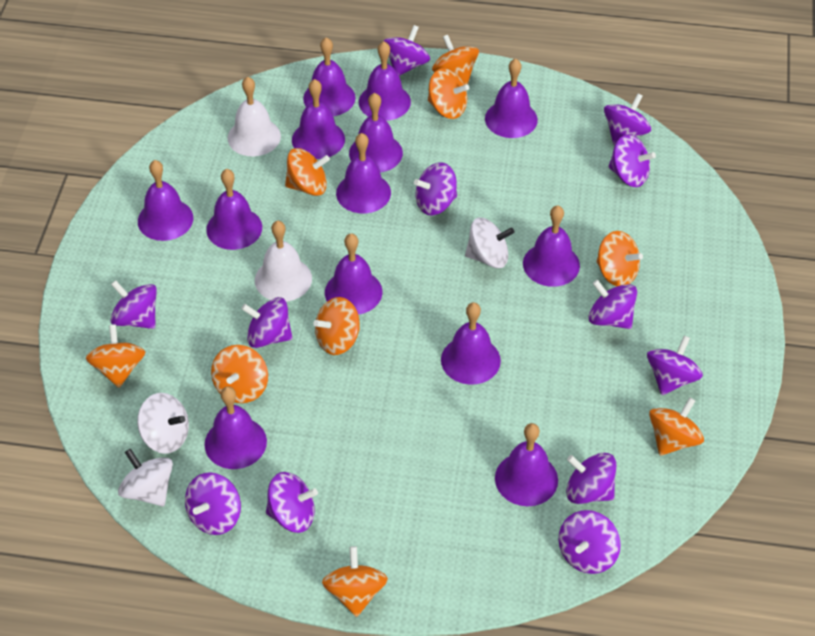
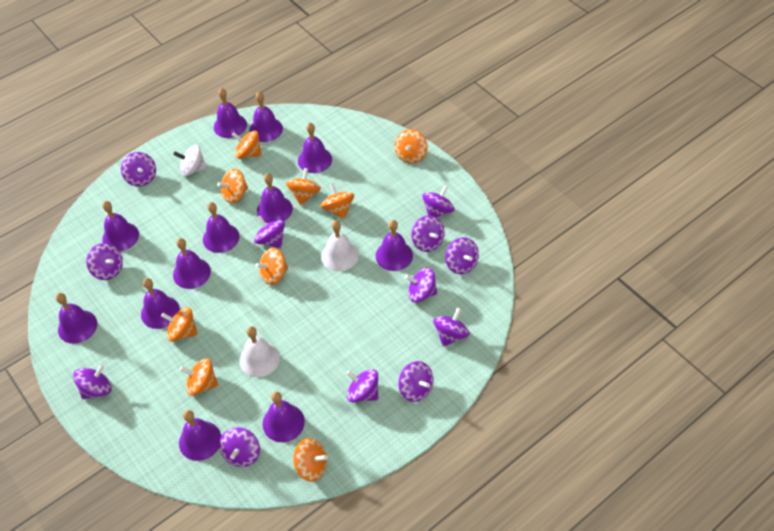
purple bell: [138,160,193,241] [204,386,267,469] [206,169,262,250] [292,79,345,159] [303,37,355,116] [325,234,382,315] [336,133,391,213] [349,93,403,172] [359,41,411,121] [441,302,501,385] [485,59,538,138] [495,423,558,506] [523,205,580,287] = 13 -> [56,293,97,344] [102,201,139,251] [141,278,180,329] [173,238,211,289] [179,410,221,461] [203,202,239,253] [214,88,247,138] [249,92,283,142] [257,173,293,223] [263,391,305,442] [298,123,332,173] [376,220,413,271] = 12
white spinning top: [118,449,173,506] [137,393,189,454] [465,217,514,268] = 3 -> [173,145,207,176] = 1

